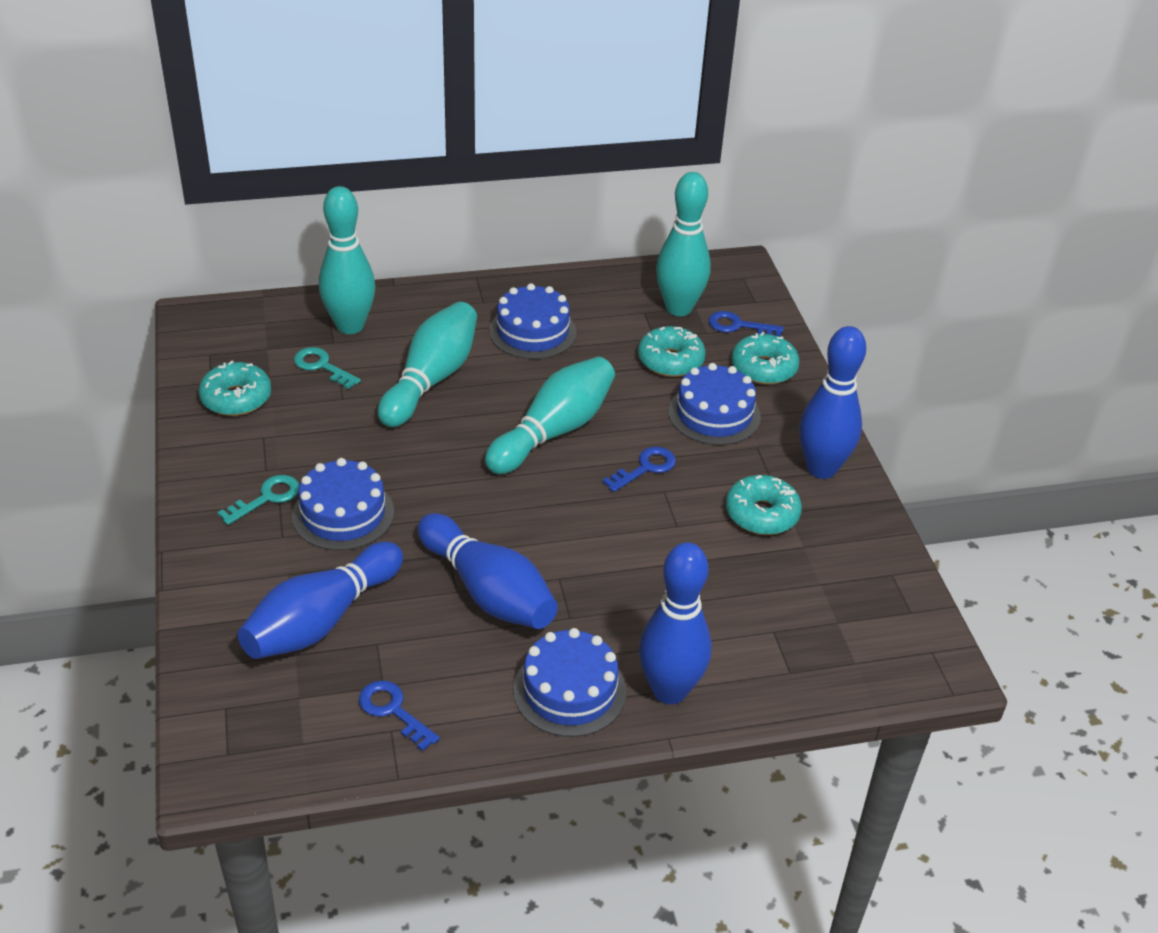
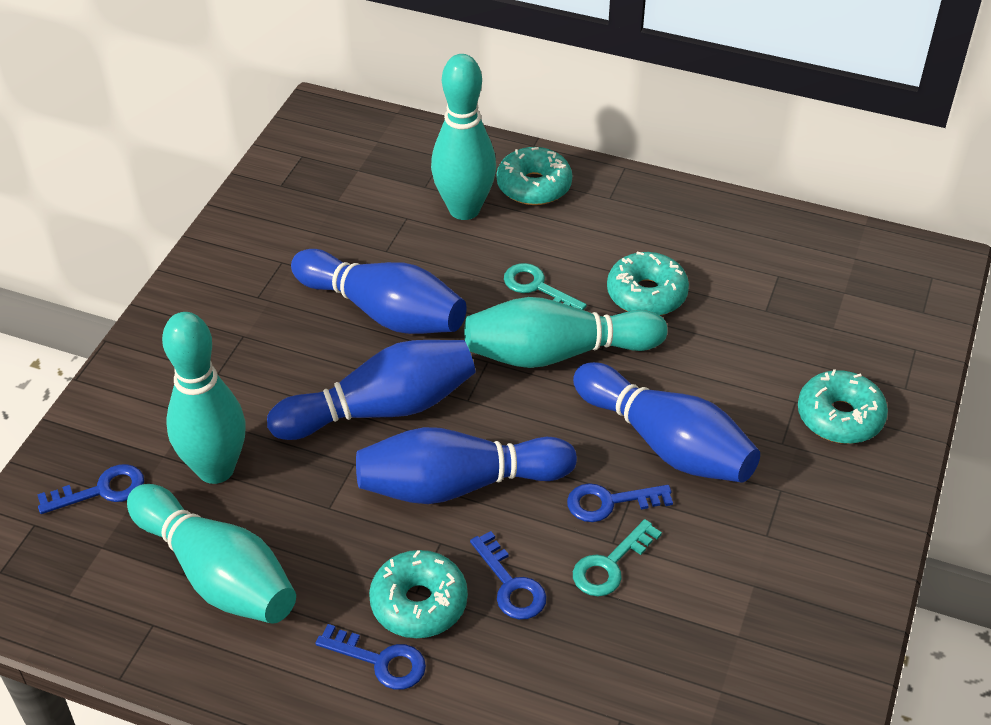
blue cake: [292,458,394,550] [489,283,577,359] [513,628,626,737] [669,363,761,445] = 4 -> none = 0
blue key: [359,680,440,751] [602,447,676,492] [709,311,784,337] = 3 -> [37,464,144,514] [315,624,426,690] [470,531,547,620] [567,483,673,522] = 4

